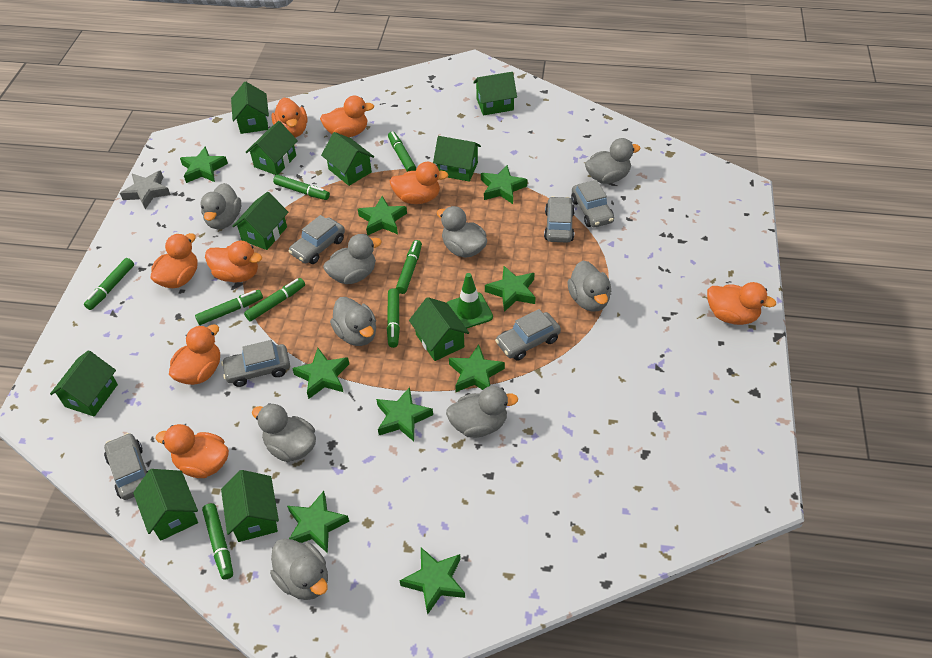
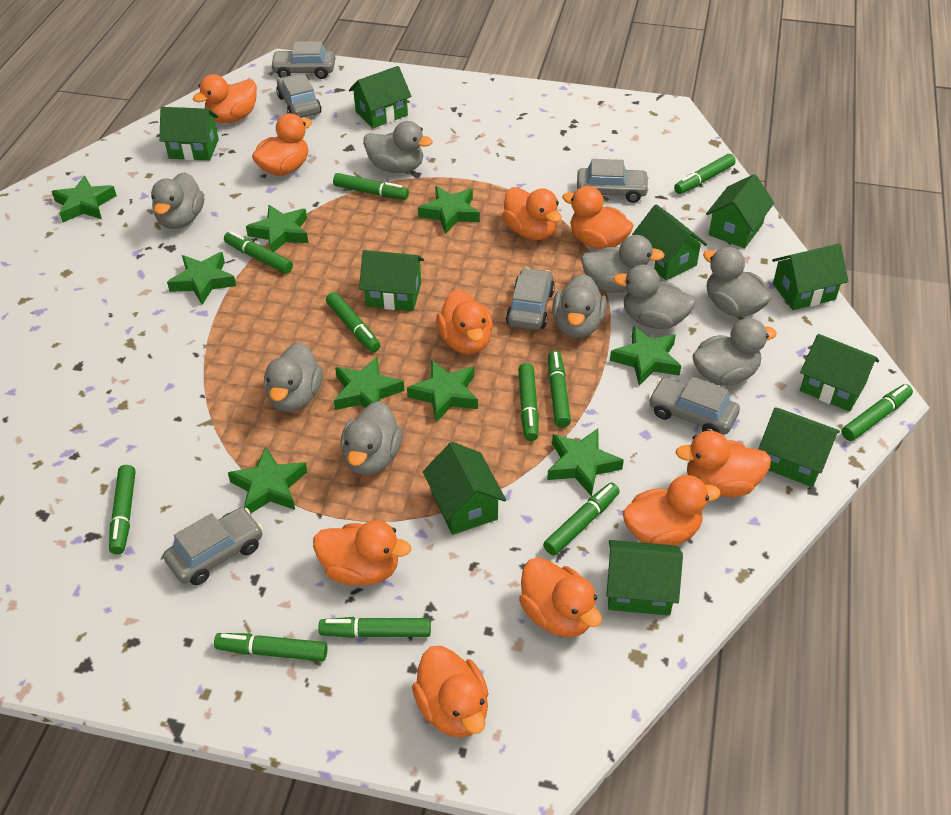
green marker: [84,258,134,310] [195,290,263,325] [202,503,233,580] [244,278,305,321] [273,175,330,200] [387,288,400,348] [388,131,416,172] [396,240,422,294] = 8 -> [109,465,136,554] [214,633,328,661] [224,231,293,274] [319,617,431,638] [326,292,380,352] [333,173,409,200] [518,363,539,441] [543,483,620,555] [548,351,571,428] [674,154,736,194] [842,384,913,441] = 11
green traffic cone: [447,273,493,329] = 1 -> none = 0
grey star: [120,170,171,209] = 1 -> none = 0
orange duck: [151,233,198,288] [156,424,229,478] [169,324,220,385] [205,241,262,282] [271,98,307,138] [320,96,374,137] [390,162,448,204] [707,282,776,325] = 8 -> [193,74,257,123] [252,113,312,176] [313,520,411,586] [412,646,489,738] [436,290,493,354] [503,187,562,240] [519,557,602,637] [562,186,634,249] [623,475,721,546] [675,431,771,497] = 10

